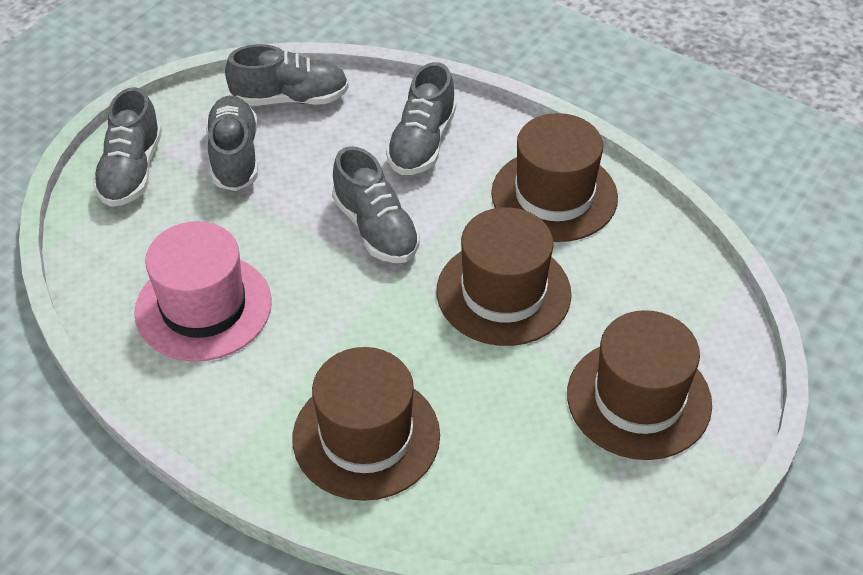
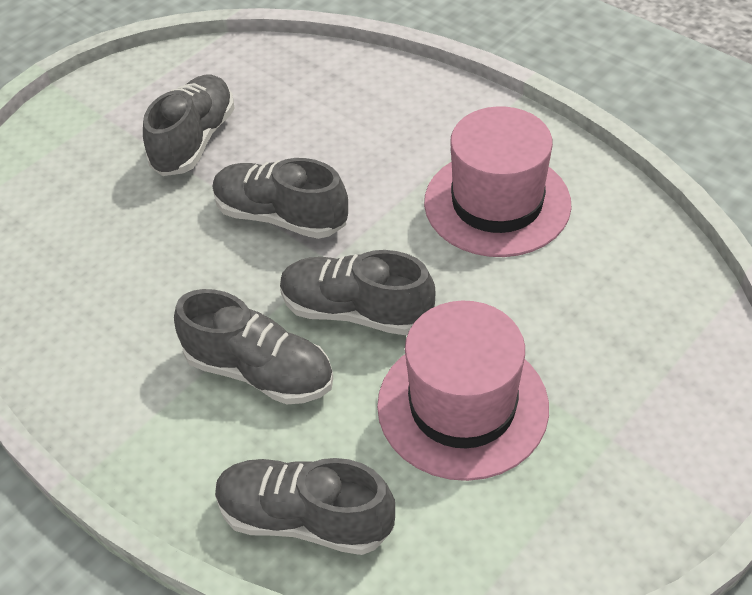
brown hat: [292,347,440,501] [437,207,571,346] [491,113,618,242] [567,310,712,460] = 4 -> none = 0
pink hat: [134,221,272,362] = 1 -> [377,301,549,481] [424,106,571,257] = 2

